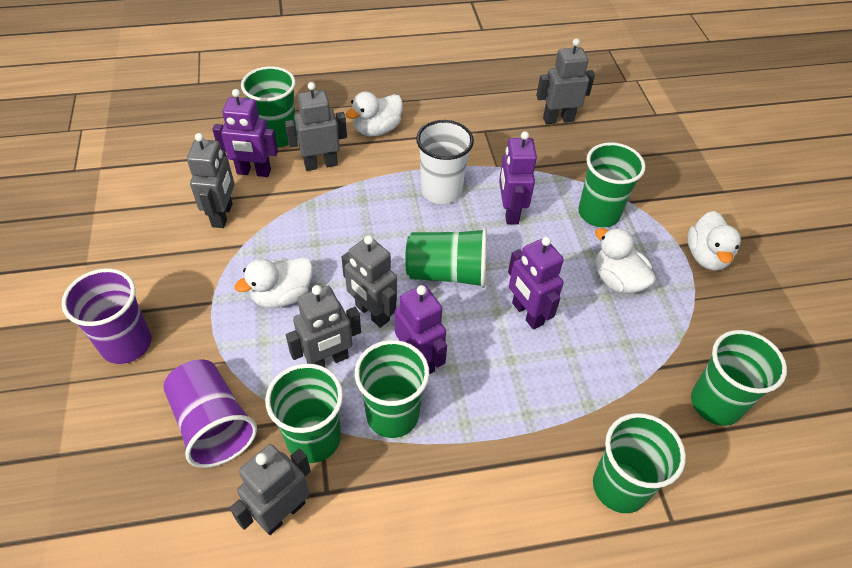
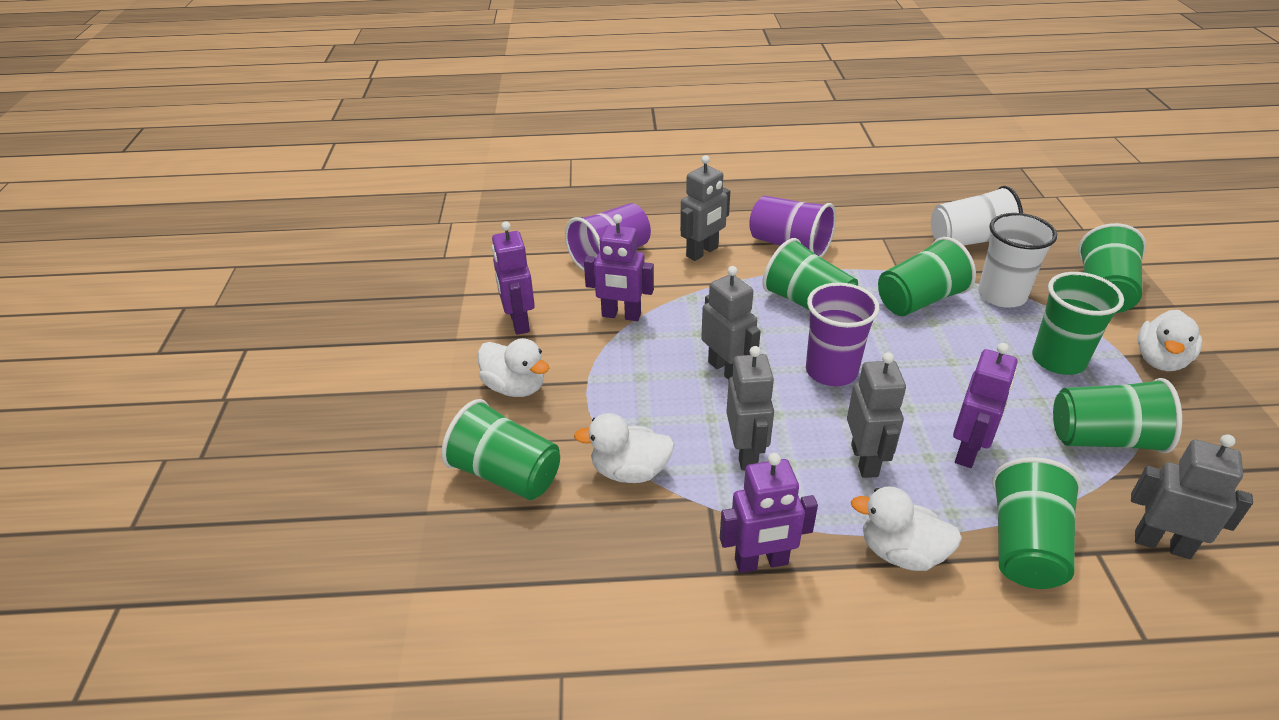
grey robot: [187,133,234,228] [230,444,311,535] [285,82,347,171] [286,285,361,367] [342,235,397,328] [536,38,595,124] = 6 -> [680,155,730,261] [701,266,761,380] [726,346,775,471] [847,352,906,478] [1131,434,1253,559] = 5
purple cup: [61,268,151,364] [163,359,257,468] = 2 -> [565,203,651,271] [749,196,836,257] [806,282,879,386] = 3
white cup: [416,120,474,204] = 1 -> [931,186,1023,246] [978,213,1057,308] = 2

